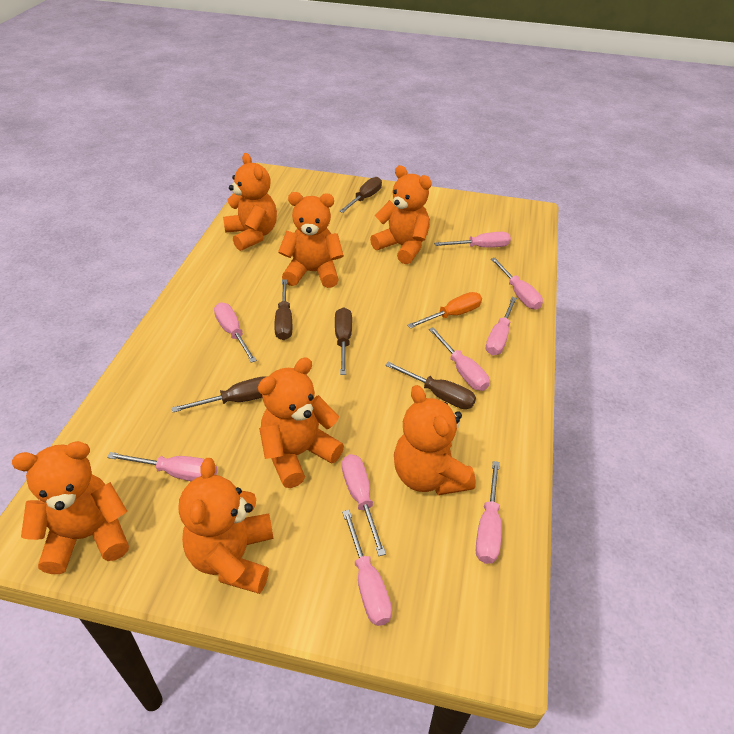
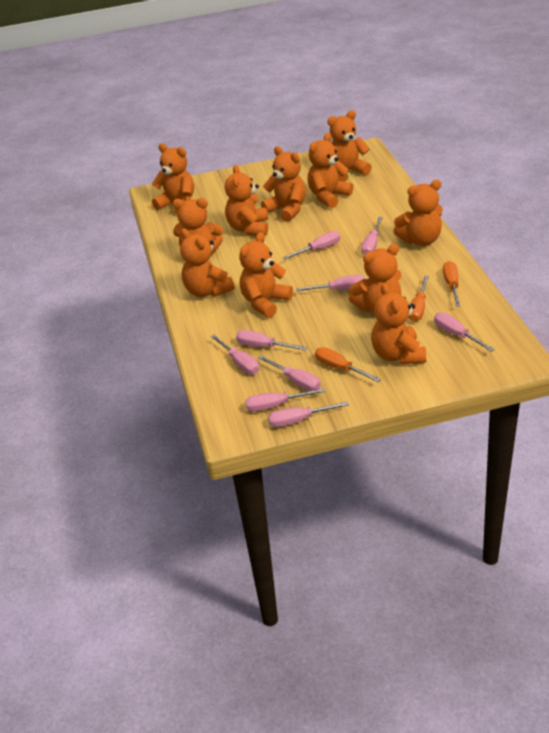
brown screwdriver: [171,376,266,412] [274,279,292,340] [335,307,352,375] [339,177,382,213] [385,362,476,409] = 5 -> none = 0
orange screwdriver: [407,292,482,329] = 1 -> [315,347,381,382] [408,276,429,322] [443,261,461,306] = 3
orange teddy bear: [12,441,129,574] [179,458,273,594] [223,153,277,251] [258,358,344,488] [278,192,344,288] [370,165,432,264] [394,385,476,495] = 7 -> [152,144,194,214] [172,198,223,255] [180,228,235,297] [225,165,268,236] [239,232,293,318] [261,146,306,222] [308,133,353,208] [327,110,372,182] [349,244,401,313] [371,283,426,364] [393,180,443,246] = 11

